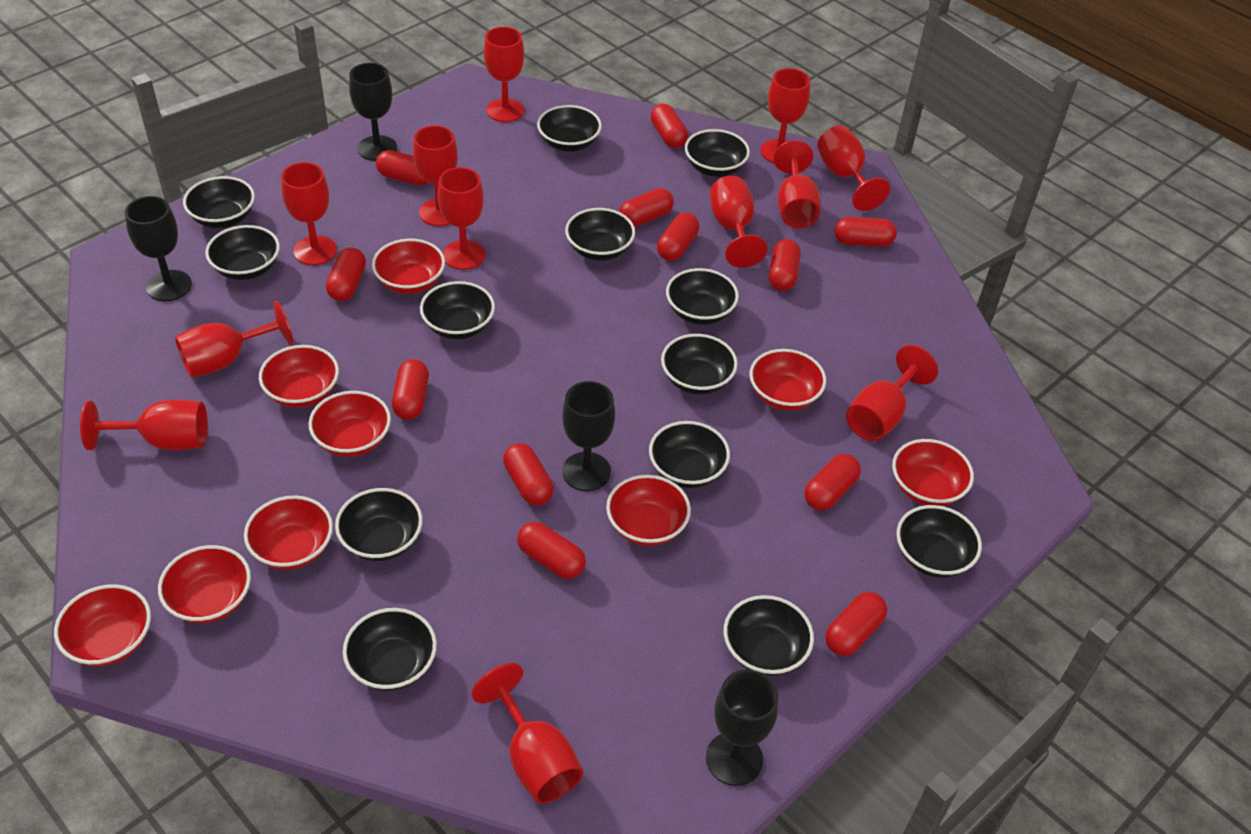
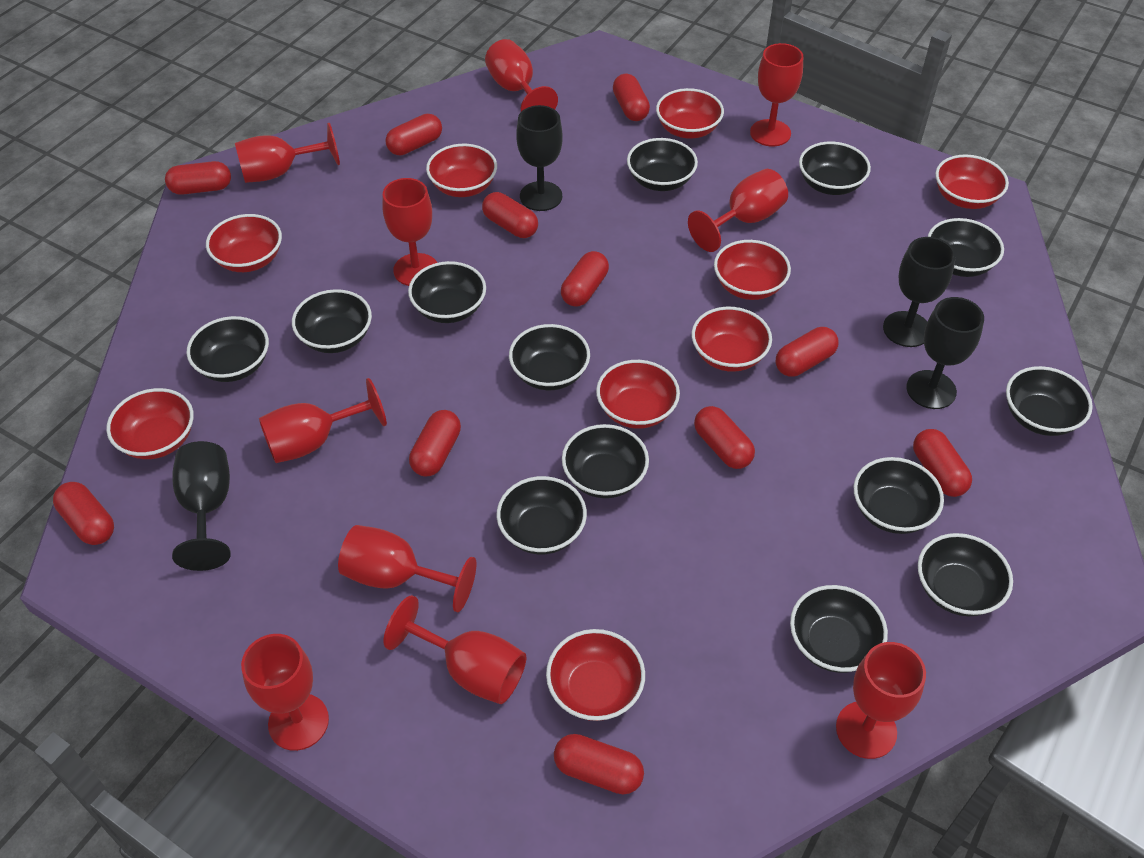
red capsule: [326,247,366,301] [376,150,429,186] [392,359,429,420] [503,443,554,505] [517,522,586,579] [619,188,674,227] [650,103,688,148] [657,213,699,261] [769,239,801,291] [804,454,861,510] [825,592,887,656] [835,217,897,247] = 12 -> [53,482,114,545] [165,161,231,195] [385,114,442,155] [409,410,461,477] [482,192,538,238] [554,734,644,794] [561,251,609,307] [613,74,650,121] [694,406,755,469] [776,327,839,377] [913,429,972,497] = 11
red goblet: [80,399,208,450] [175,301,293,378] [281,162,337,265] [413,125,458,226] [438,167,485,270] [471,663,583,803] [484,27,524,122] [710,176,767,268] [760,68,810,163] [773,140,820,228] [817,126,890,211] [846,345,938,441] = 12 -> [235,123,340,183] [241,634,329,751] [259,378,387,463] [338,525,477,612] [382,178,437,286] [384,595,526,704] [485,39,558,111] [688,169,788,252] [750,43,803,147] [836,642,926,759] = 10

